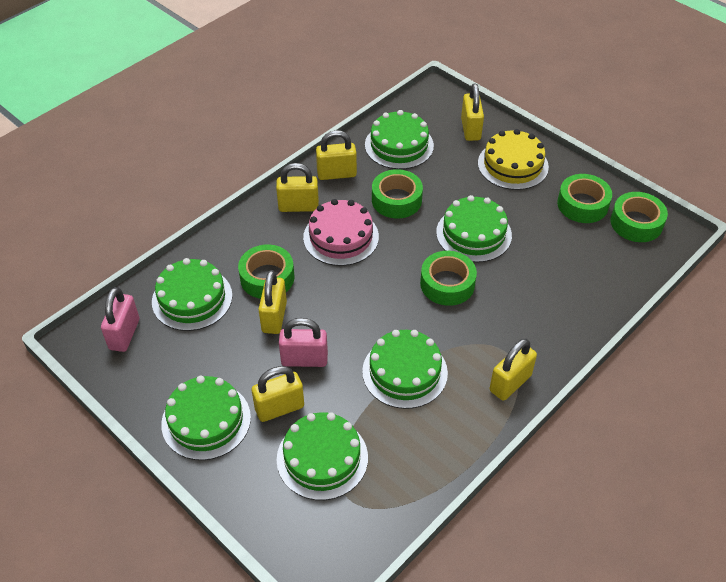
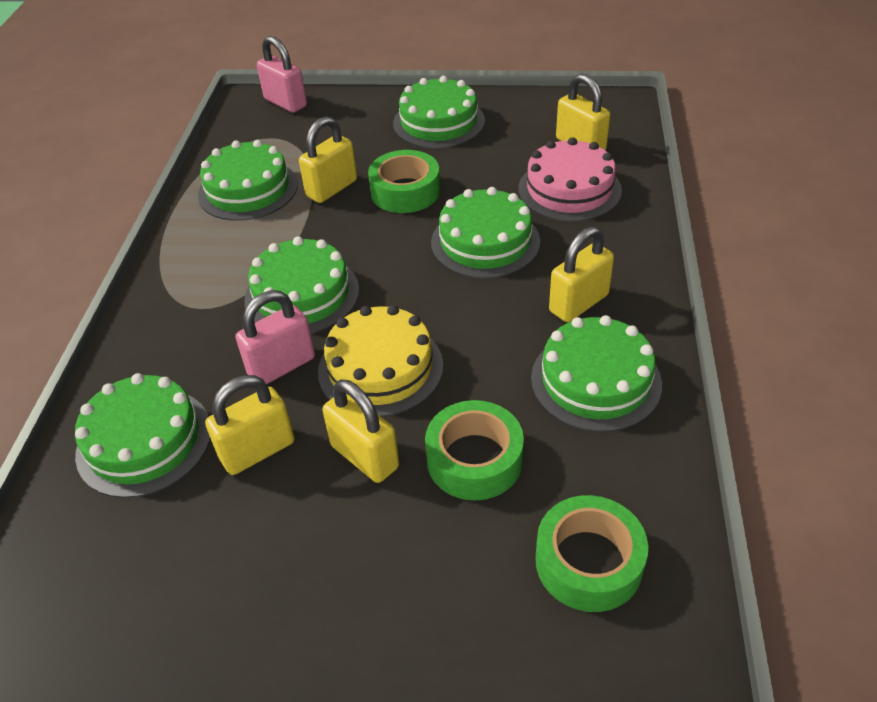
green tape: [238,244,294,299] [372,169,423,218] [420,251,477,306] [557,174,612,223] [611,192,668,242] = 5 -> [368,150,440,213] [425,400,524,500] [536,495,648,612] = 3
yellow padlock: [252,366,304,422] [258,270,287,334] [276,163,319,212] [316,130,357,180] [461,83,484,141] [490,339,537,401] = 6 -> [205,375,295,475] [299,116,357,203] [322,380,399,483] [549,226,614,322] [556,73,610,150] = 5

